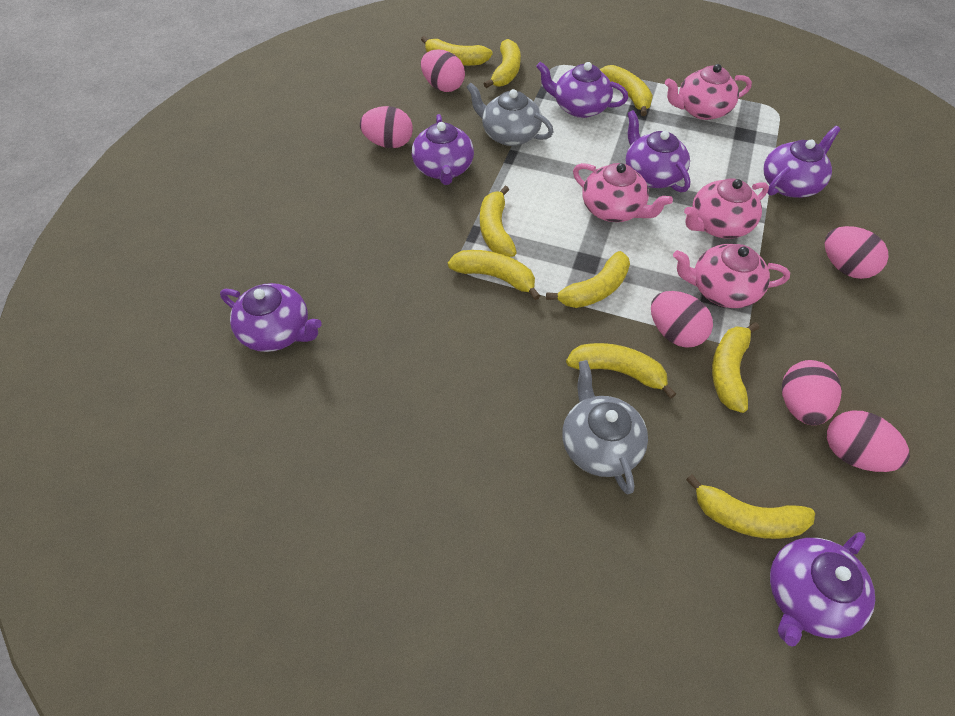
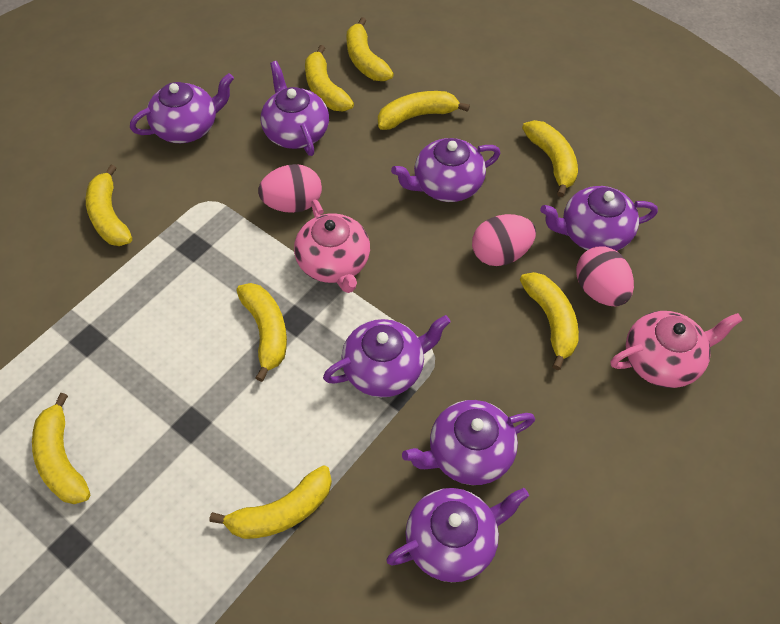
grey teapot: [466,83,554,146] [562,360,648,494] = 2 -> none = 0
pink egg: [360,106,413,148] [421,50,465,92] [651,291,713,348] [782,360,842,425] [824,226,889,279] [827,411,910,472] = 6 -> [258,164,322,213] [472,214,536,266] [576,246,634,306] = 3
pink teapot: [573,163,673,222] [665,64,752,120] [673,244,790,308] [684,178,769,239] = 4 -> [294,199,370,293] [610,311,743,388] = 2
purple teapot: [220,283,322,352] [412,114,474,185] [536,62,628,118] [626,110,690,192] [763,126,841,198] [770,532,875,647] = 6 -> [130,73,234,143] [261,61,329,156] [323,315,450,397] [386,488,529,582] [391,138,500,202] [402,400,535,485] [540,186,658,251] = 7

